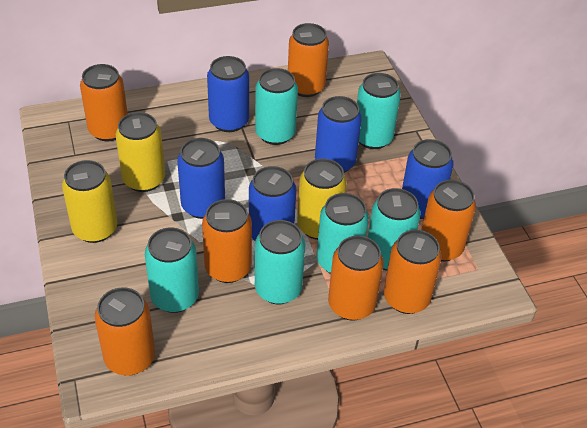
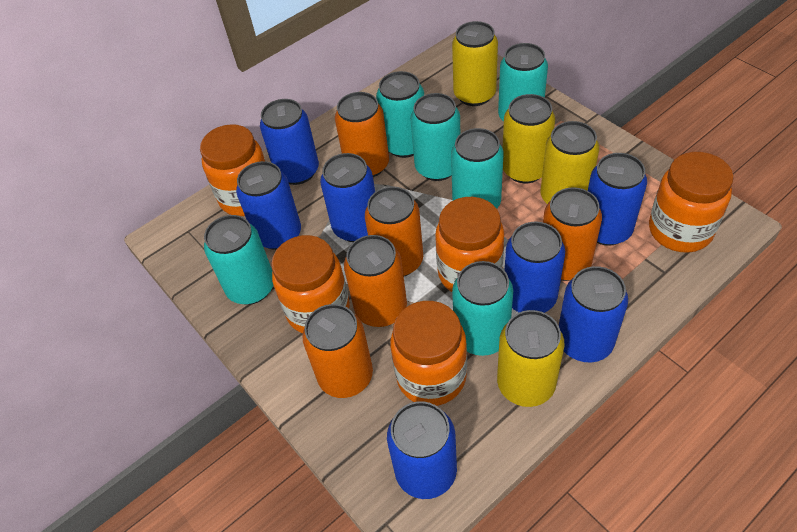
blue can: [177,138,225,219] [207,56,249,132] [249,166,296,241] [315,96,362,173] [402,139,454,219] = 5 -> [236,161,301,250] [260,99,319,185] [320,153,375,242] [387,401,457,499] [504,222,565,313] [559,266,628,362] [588,153,647,246] = 7
orange can: [80,64,128,141] [95,287,155,376] [202,199,252,283] [288,23,329,97] [328,236,384,321] [384,230,442,314] [421,180,476,262] = 7 -> [302,304,373,398] [335,92,389,177] [344,235,407,327] [365,186,423,276] [543,187,602,281] = 5
orange jar: none = 0 -> [200,124,266,216] [271,235,350,334] [390,301,467,406] [435,197,504,292] [649,152,734,253] = 5
yellow can: [62,160,117,243] [116,112,165,192] [297,158,347,240] = 3 -> [452,21,498,106] [497,310,564,407] [503,94,555,183] [540,121,599,204] = 4

